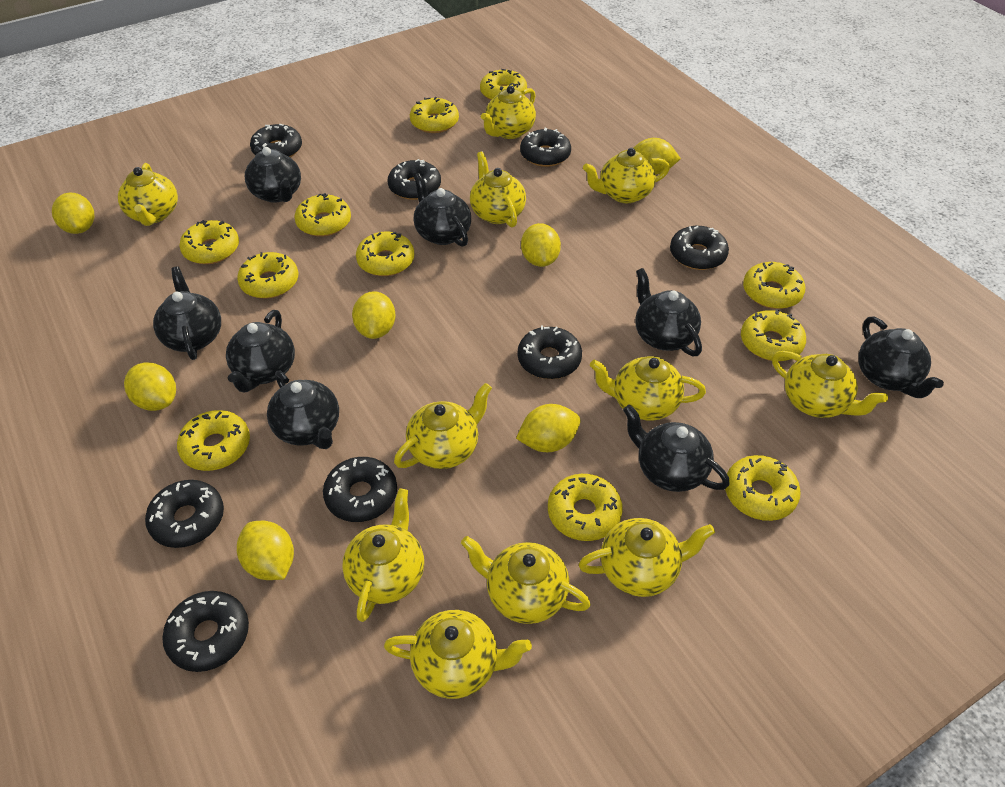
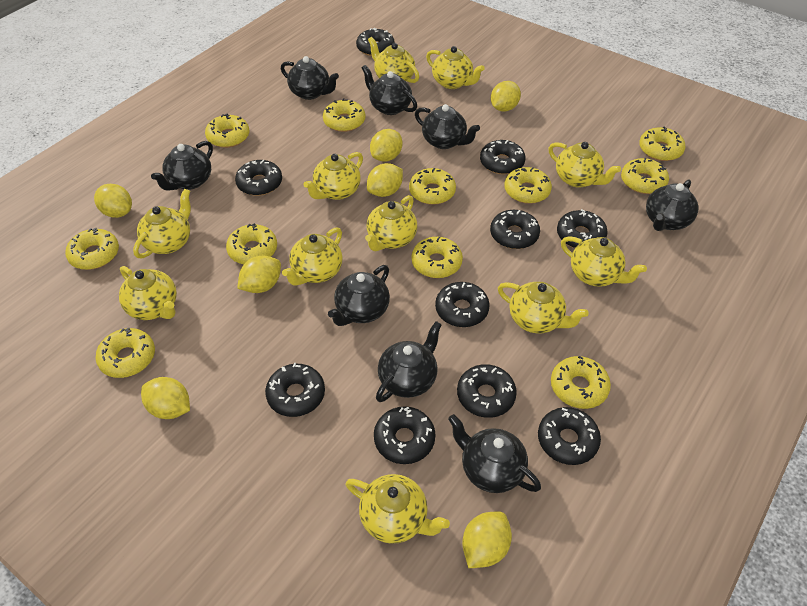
black donut: [145,480,224,548] [162,591,249,672] [250,124,302,157] [323,457,397,522] [388,159,441,200] [517,325,582,379] [520,128,571,167] [670,226,729,270] = 8 -> [235,160,282,196] [265,363,325,417] [356,28,395,56] [374,406,436,464] [435,282,489,327] [457,364,517,418] [480,140,525,174] [490,210,540,249] [538,407,601,465] [557,209,608,248] = 10

